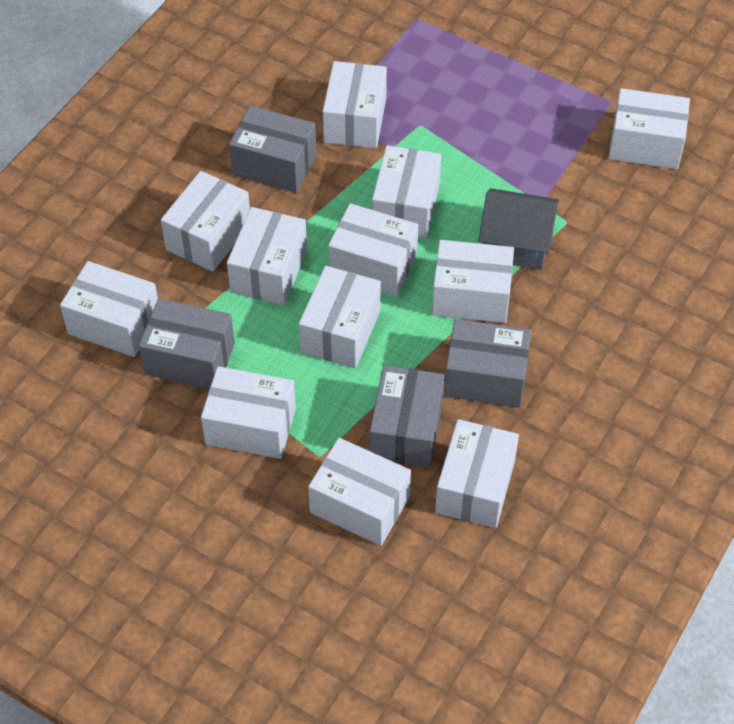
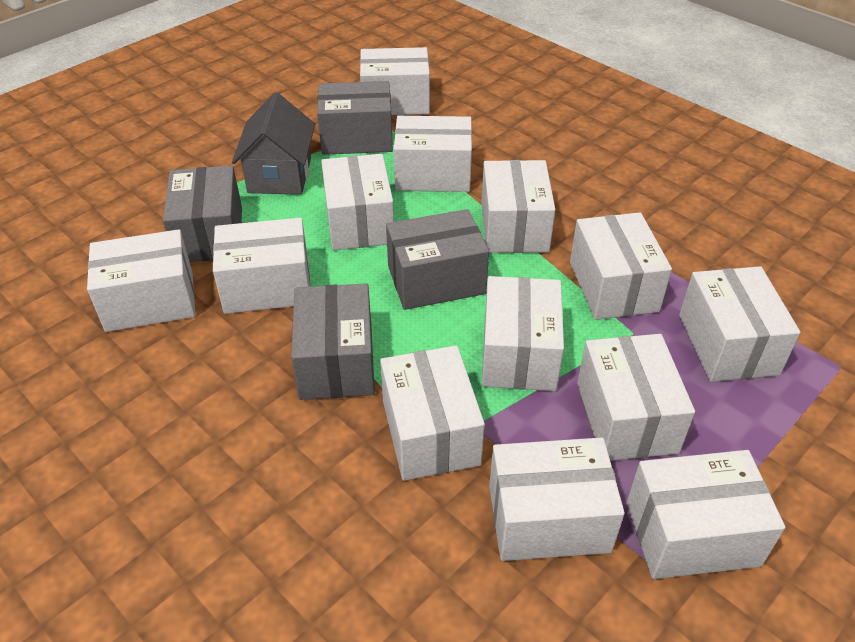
white box: [60,261,158,357] [161,171,250,272] [201,366,296,459] [227,207,307,305] [299,266,381,368] [308,438,411,546] [323,61,387,148] [328,203,418,296] [372,145,441,238] [432,240,514,323] [435,419,519,528] [608,88,690,169] = 12 -> [87,229,195,332] [213,218,310,314] [321,154,394,251] [360,47,430,115] [380,345,485,481] [394,116,472,192] [481,160,555,253] [482,276,564,391] [489,437,625,561] [570,212,672,320] [577,334,695,461] [627,450,785,579] [679,266,801,382] = 13

